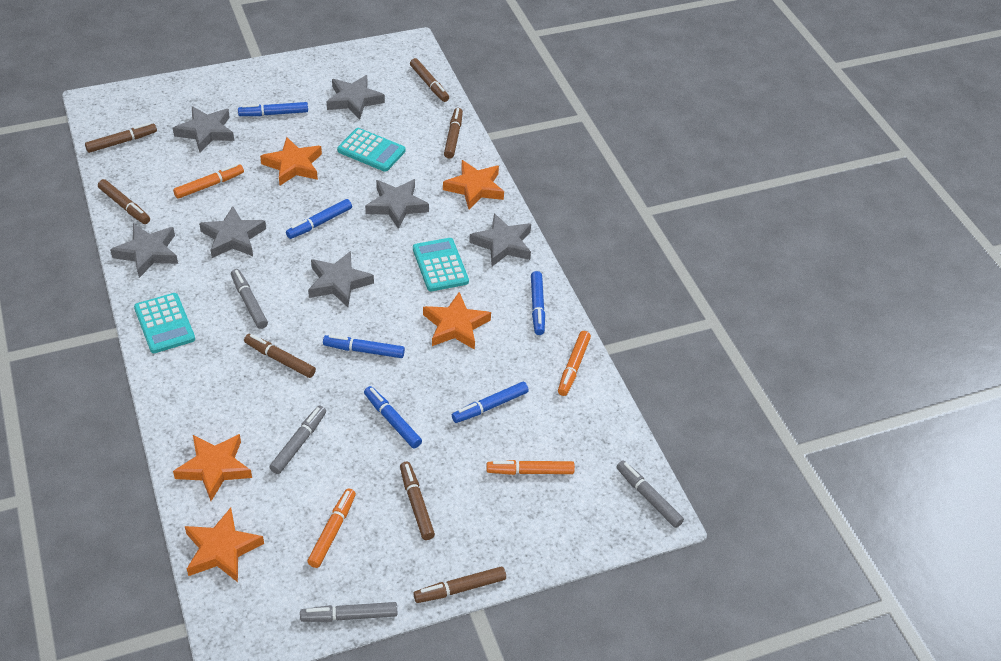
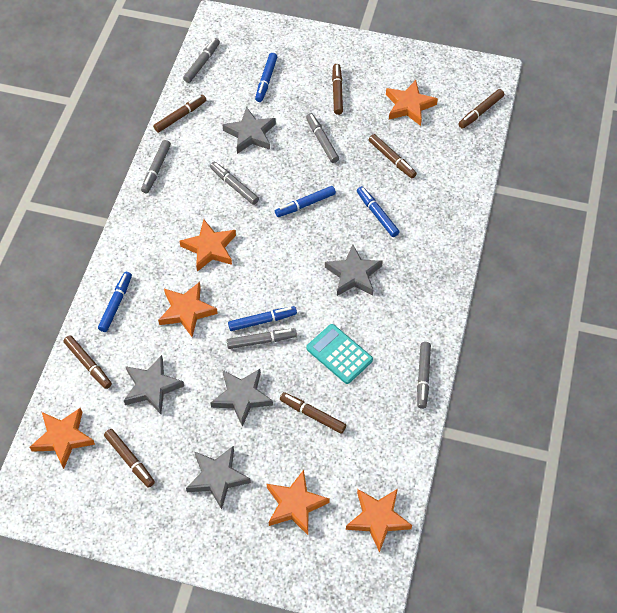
blue marker: [238,102,308,116] [286,199,352,239] [323,335,405,358] [364,386,422,448] [452,382,529,423] [531,271,545,335] = 6 -> [98,272,132,332] [228,306,297,331] [255,53,277,102] [275,186,336,217] [357,186,399,237] = 5
grey marker: [231,269,268,329] [269,406,326,474] [300,602,397,622] [616,460,684,528] = 4 -> [141,140,171,194] [183,38,220,83] [210,162,259,205] [227,328,297,349] [306,113,339,163] [417,342,431,409] = 6
grey star: [110,224,178,278] [173,106,234,152] [199,206,266,258] [308,251,374,307] [327,75,385,119] [365,179,429,229] [469,213,531,266] = 7 -> [124,355,184,414] [186,446,251,509] [211,369,273,427] [223,107,276,154] [325,244,383,296] = 5
orange marker: [173,164,244,199] [307,488,356,568] [486,460,575,475] [558,331,591,396] = 4 -> none = 0
orange star: [173,434,252,501] [185,508,264,582] [260,137,322,185] [423,292,491,350] [443,160,504,209] = 5 -> [30,408,95,469] [158,282,218,337] [179,219,236,272] [267,470,330,535] [346,489,412,553] [386,80,438,126] = 6
turquoise calculator: [134,293,195,353] [337,128,406,172] [413,238,469,291] = 3 -> [306,324,373,384] = 1

